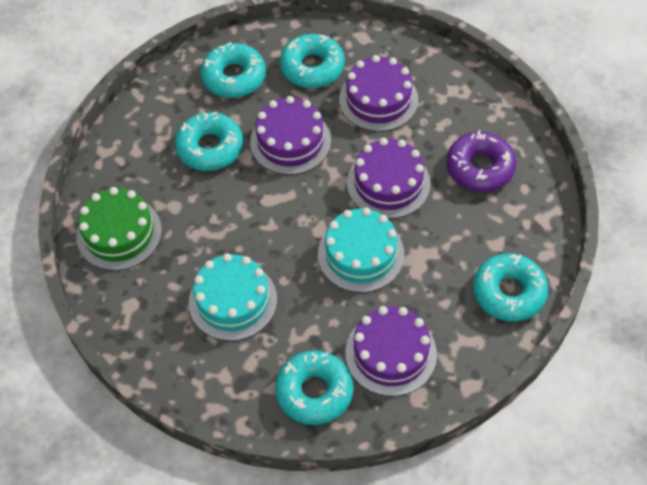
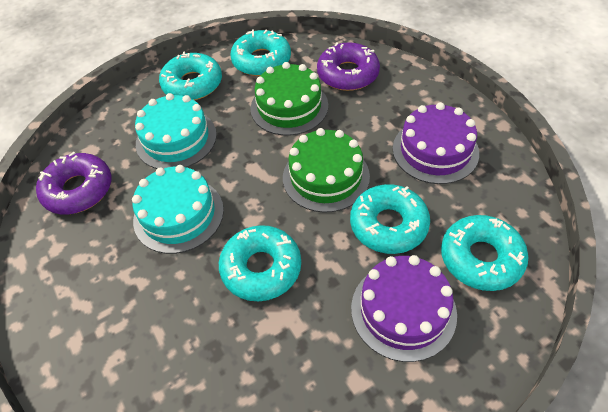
green cake: [76,187,162,271] = 1 -> [251,62,328,136] [283,128,370,213] = 2
purple cake: [250,96,331,175] [339,55,419,132] [345,306,437,396] [347,138,431,219] = 4 -> [351,255,457,362] [393,102,479,184] = 2
purple donut: [446,130,516,192] = 1 -> [36,152,112,214] [317,42,380,91] = 2

